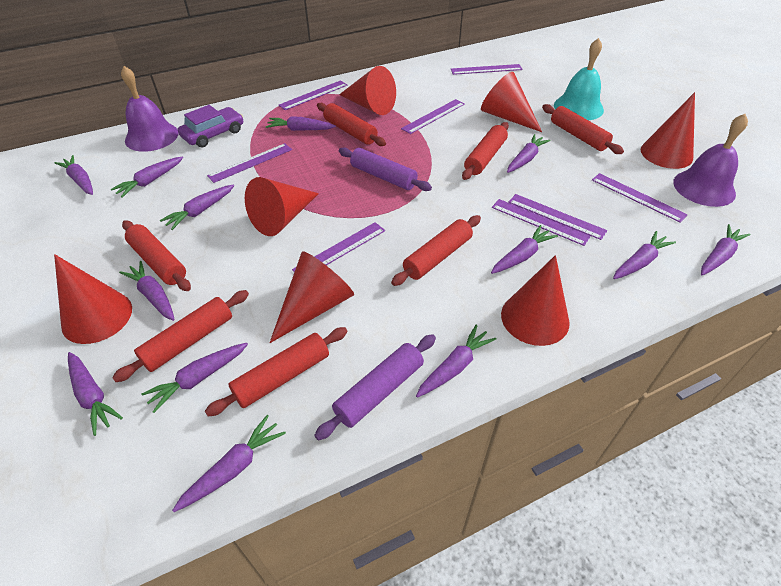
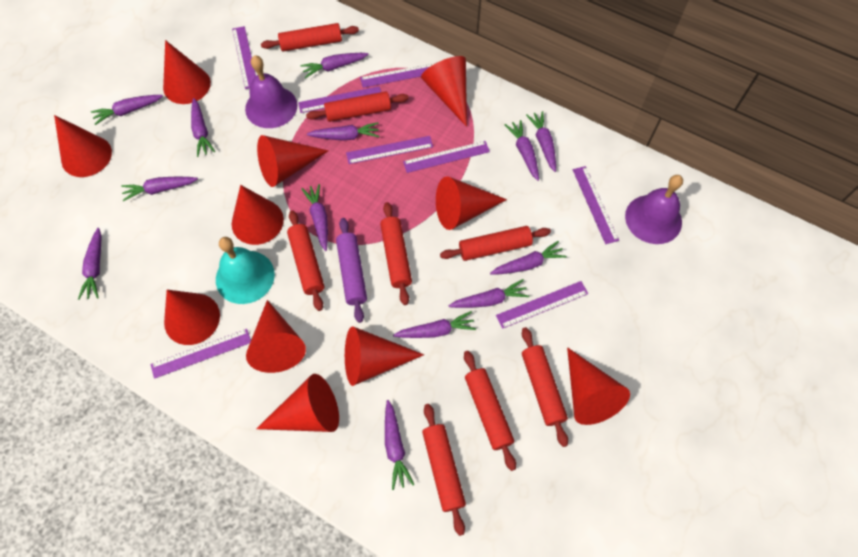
purple car: [178,105,243,147] = 1 -> none = 0
purple rolling pin: [314,334,436,440] [339,148,432,191] = 2 -> [336,218,367,323] = 1
red cone: [54,254,132,344] [245,177,319,236] [270,251,354,343] [339,66,396,115] [481,72,542,132] [501,255,570,346] [641,92,695,169] = 7 -> [54,115,112,177] [163,40,211,104] [164,290,220,345] [232,185,284,245] [246,300,306,373] [256,374,339,432] [257,135,328,187] [345,326,424,386] [421,56,467,127] [436,176,507,230] [567,347,630,425] = 11
red rolling pin: [112,290,249,382] [122,220,191,291] [205,327,348,417] [317,103,386,146] [391,215,481,286] [462,122,509,180] [542,104,624,154] = 7 -> [261,23,359,51] [287,210,324,311] [306,91,409,122] [380,202,412,305] [422,404,466,536] [440,226,551,261] [464,351,516,471] [522,327,568,447] = 8

